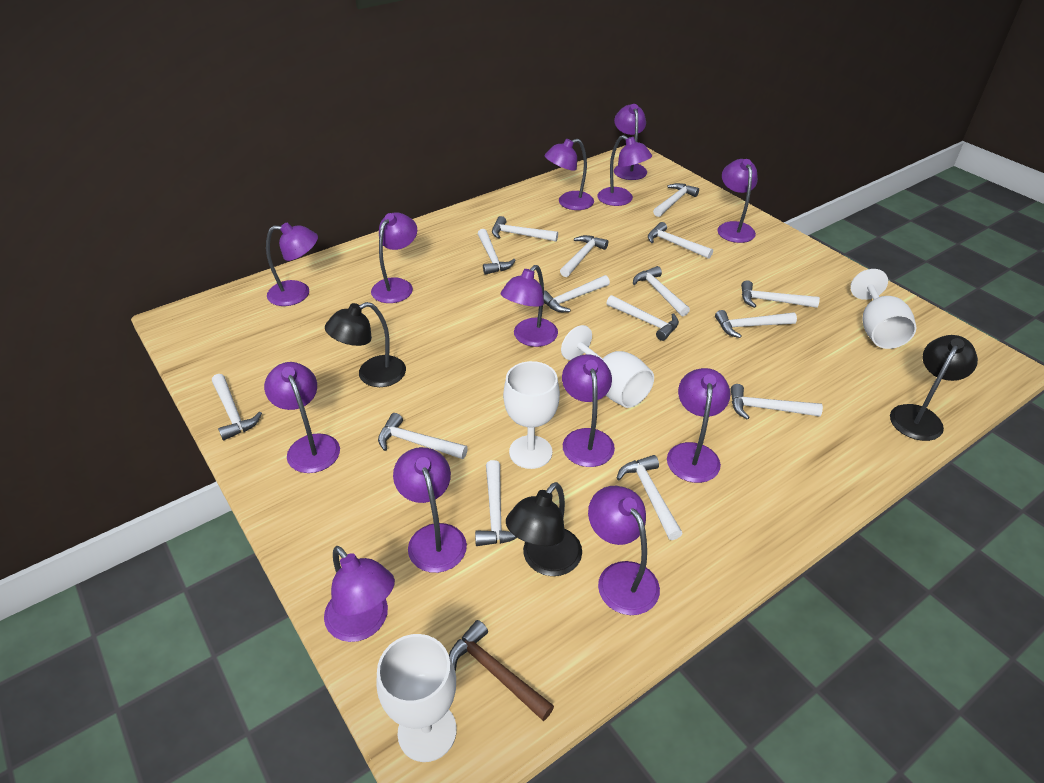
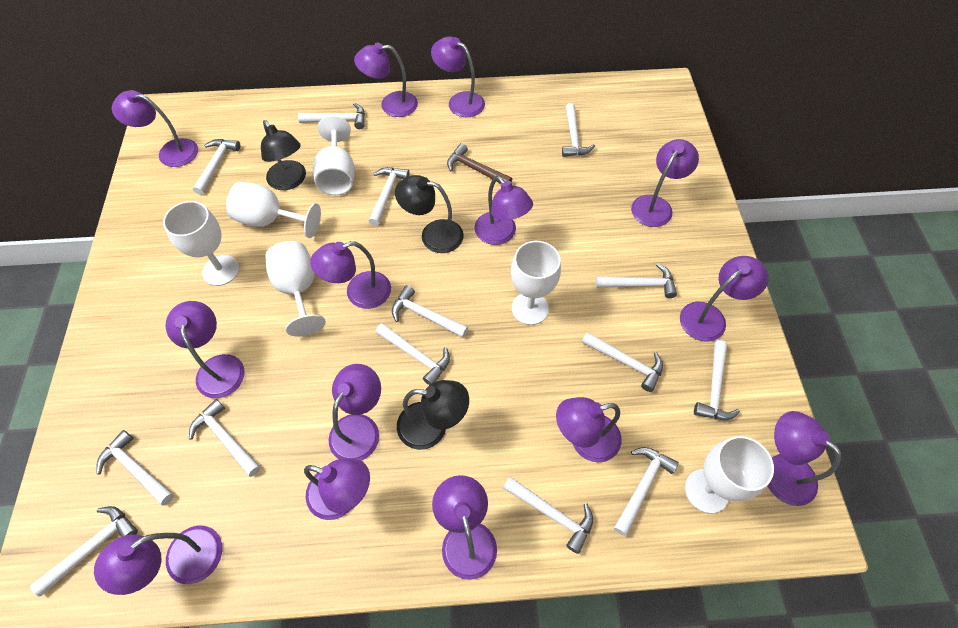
purple lamp: [264,362,340,473] [266,223,318,306] [324,546,395,642] [371,212,417,303] [393,447,467,573] [501,265,558,347] [545,139,594,210] [562,354,615,467] [588,486,660,615] [597,135,652,206] [614,104,647,180] [667,368,731,483] [717,159,758,243] = 13 -> [94,525,222,595] [112,90,198,167] [165,301,245,398] [304,459,370,520] [310,241,391,309] [329,364,381,461] [354,42,418,117] [431,36,485,117] [432,475,497,580] [474,176,533,245] [556,397,622,463] [631,139,699,227] [680,256,769,342] [768,411,841,506] = 14
white goblet: [376,634,457,762] [503,361,560,469] [561,325,654,408] [850,269,917,349] = 4 -> [163,201,239,286] [226,182,321,238] [265,241,326,337] [313,115,355,195] [511,241,561,325] [685,436,774,513] = 6
white hammer: [212,374,262,441] [378,413,468,459] [475,460,517,546] [478,229,516,275] [492,216,558,242] [544,275,610,312] [560,235,608,277] [606,295,679,341] [617,455,683,540] [633,266,690,316] [648,222,713,259] [653,183,699,217] [715,310,797,338] [731,384,823,420] [741,280,820,308] = 15 -> [30,506,138,597] [96,430,174,505] [189,399,261,477] [193,139,240,195] [298,103,365,129] [369,167,409,226] [375,323,450,385] [392,285,468,338] [503,477,593,554] [562,103,595,157] [582,332,663,392] [595,263,677,298] [614,447,679,536] [694,340,740,420] = 14

